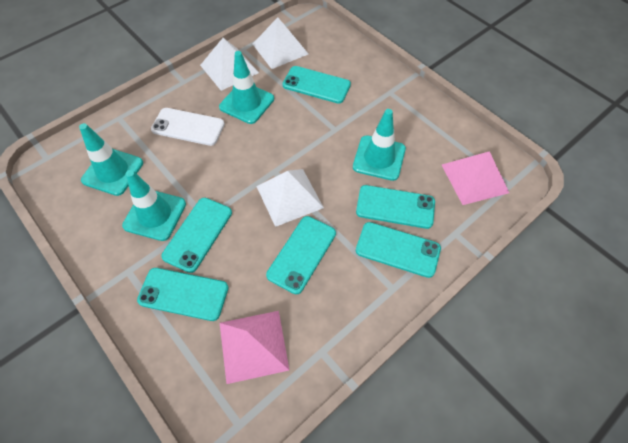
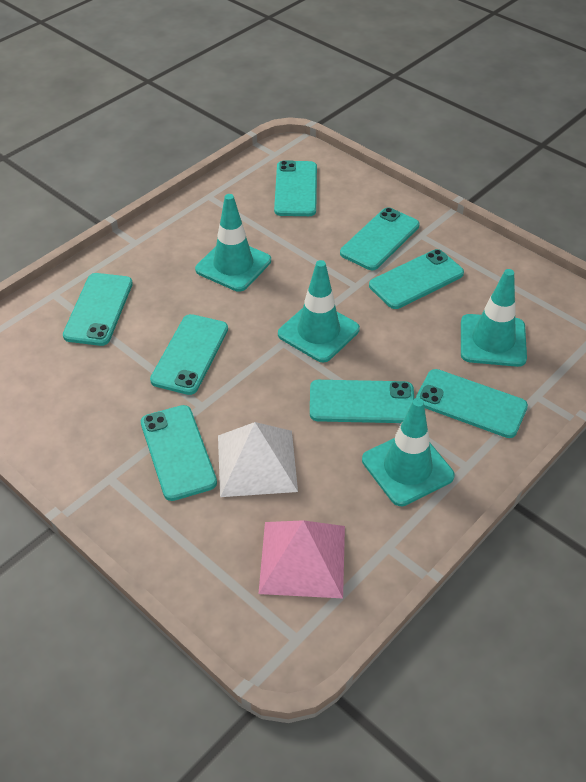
pink pyramid: [220,311,289,384] [442,151,509,205] = 2 -> [258,520,345,598] = 1
turquoise phone: [137,268,229,321] [161,198,232,273] [266,216,336,294] [282,66,351,104] [356,185,435,229] [356,222,441,278] = 6 -> [63,273,133,346] [141,405,217,501] [150,314,228,395] [274,160,317,216] [310,380,414,423] [340,207,420,270] [369,249,464,309] [416,369,528,438] = 8
white phone: [151,108,225,146] = 1 -> none = 0
white pyramid: [200,38,259,91] [253,17,308,69] [256,169,324,227] = 3 -> [218,422,298,497] = 1

